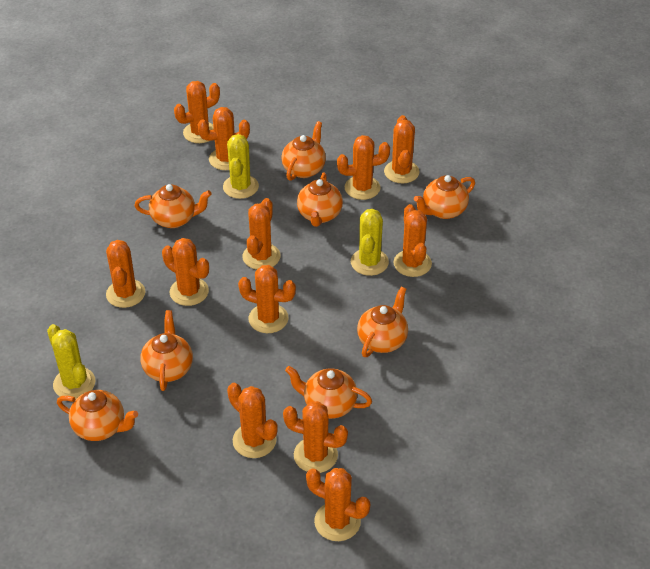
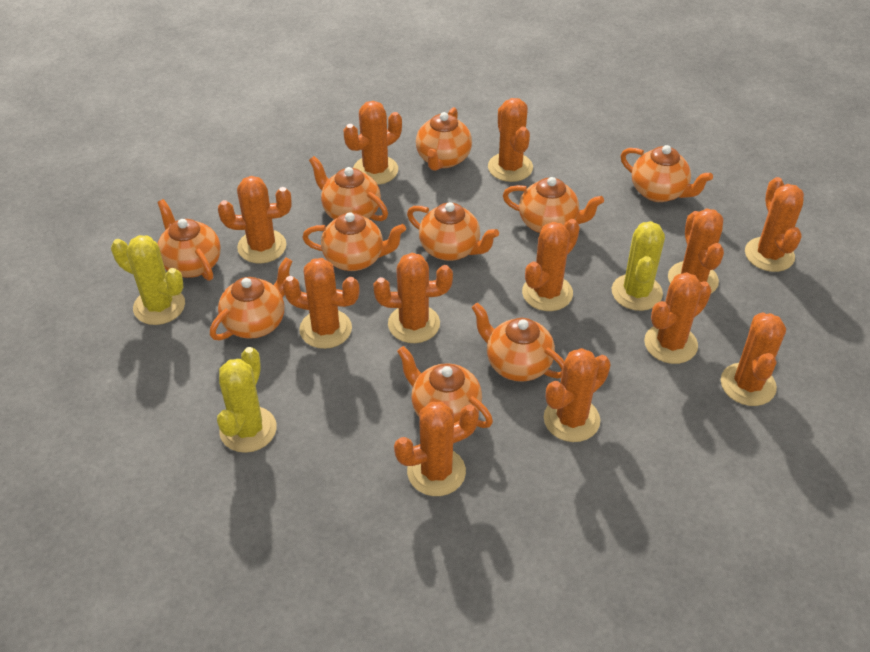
orange teapot: [57,390,138,441] [135,184,212,228] [140,310,193,391] [281,121,326,181] [285,366,372,419] [297,172,343,227] [357,287,408,357] [414,175,475,219] = 8 -> [157,199,221,281] [210,257,293,340] [302,212,406,271] [309,156,388,221] [397,346,493,428] [407,202,499,261] [416,107,472,171] [471,303,564,382] [503,177,604,233] [621,145,713,202] = 10

